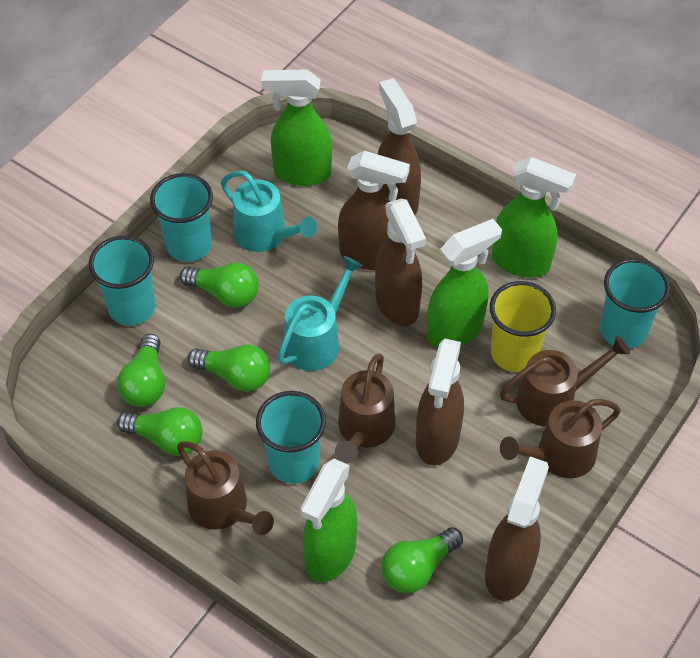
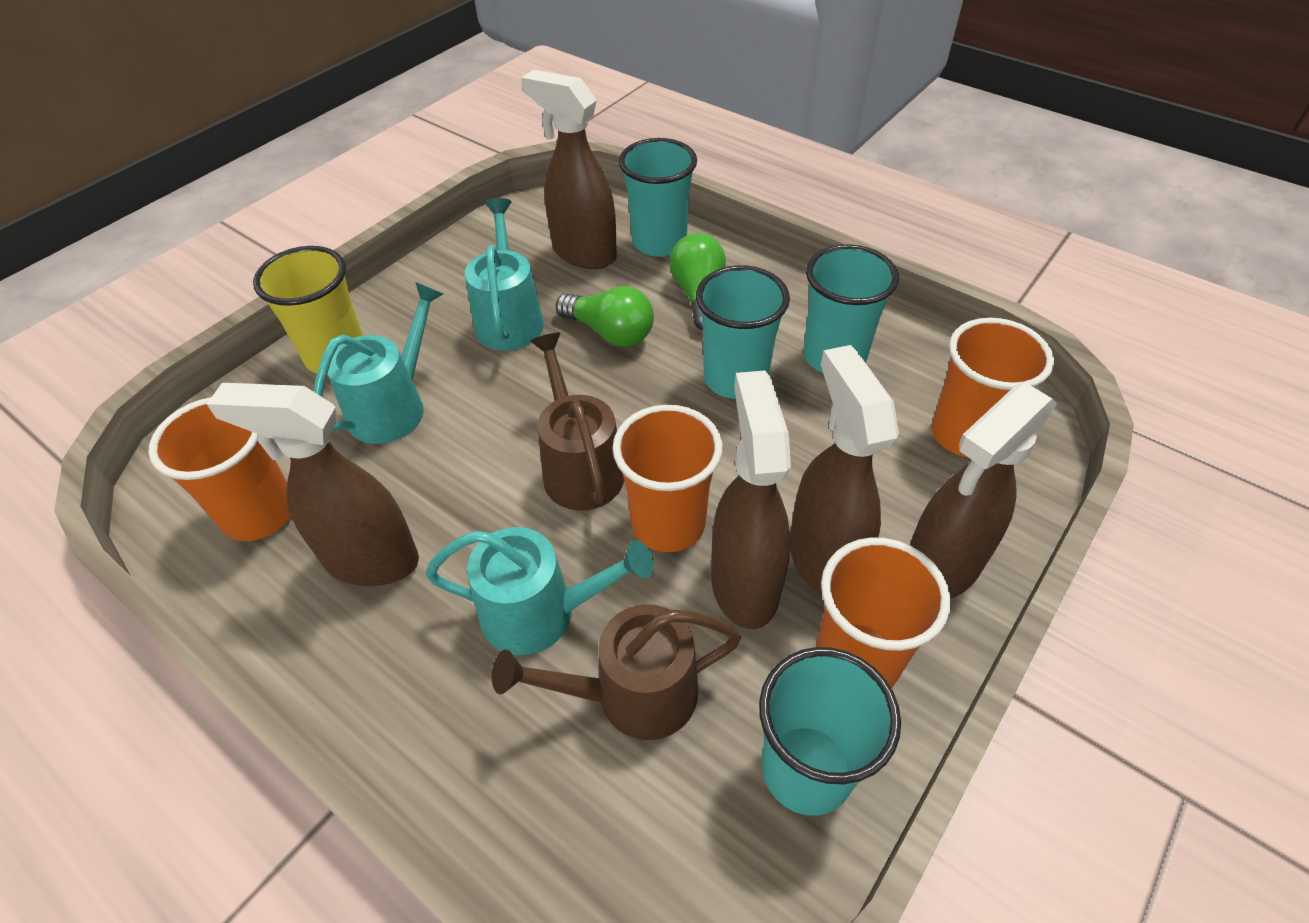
brown watering can: [177,441,274,535] [335,353,396,463] [500,336,630,427] [500,399,621,478] = 4 -> [492,604,741,740] [530,332,624,510] = 2
green light bulb: [117,334,165,407] [117,407,202,456] [180,262,259,308] [187,344,270,392] [381,527,463,593] = 5 -> [556,286,654,347] [670,233,726,330] = 2
green spray bottle: [261,70,332,186] [300,459,357,582] [427,219,502,347] [492,157,576,278] = 4 -> none = 0
orange cup: none = 0 -> [148,397,291,541] [612,405,723,552] [816,537,951,688] [931,318,1054,458] = 4
turquoise watering can: [221,170,317,252] [277,256,363,371] = 2 -> [313,282,443,444] [425,527,654,655] [465,198,544,351] = 3

